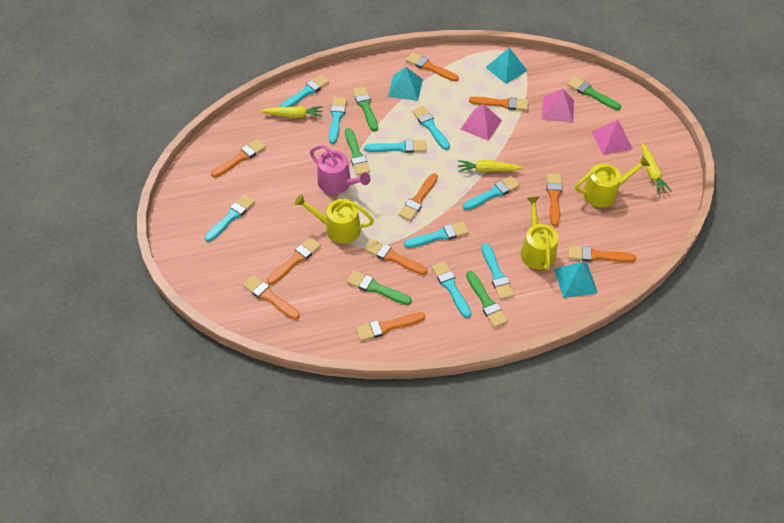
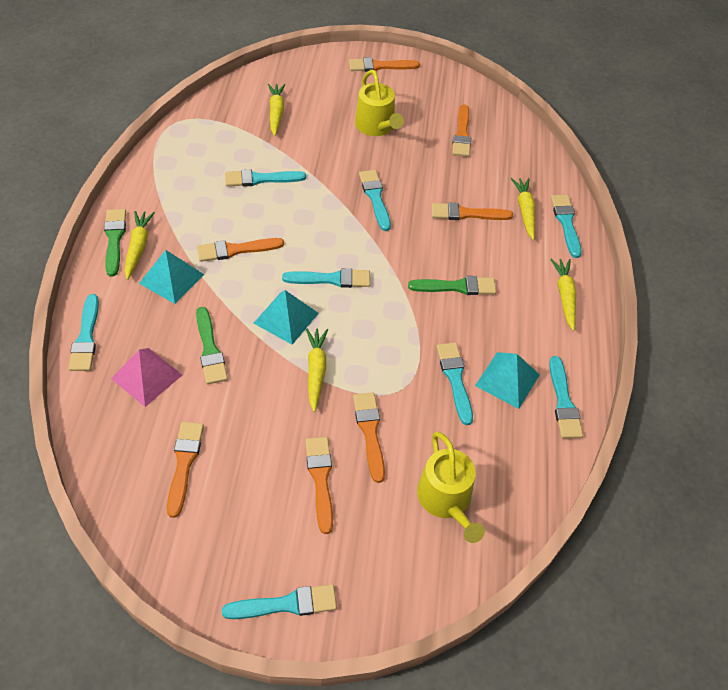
green brush: [345,128,370,176] [347,270,412,305] [352,86,378,132] [466,271,508,328] [567,77,621,110] = 5 -> [104,209,126,277] [196,307,228,384] [408,276,496,295] = 3
orange brush: [211,139,266,178] [243,275,300,320] [267,237,321,285] [356,312,425,341] [365,239,428,275] [399,173,438,221] [406,52,459,81] [469,97,529,111] [547,173,562,226] [568,246,636,262] = 10 -> [167,422,204,518] [197,238,284,262] [306,437,333,534] [349,58,420,72] [353,392,385,483] [431,203,513,220] [452,104,471,157] = 7
pink pyramid: [460,104,502,141] [542,89,574,123] [592,120,633,155] = 3 -> [111,348,182,407] = 1
pink watering can: [310,145,370,194] = 1 -> none = 0
turquoise brush: [205,194,255,242] [280,75,329,107] [329,97,347,144] [364,139,426,153] [404,221,469,248] [412,106,450,150] [432,261,471,318] [463,176,520,210] [481,243,514,300] = 9 -> [68,294,99,371] [222,584,337,619] [225,169,306,187] [282,268,370,288] [359,170,391,231] [437,342,473,425] [549,356,583,439] [551,195,582,258] = 8
yellow carrot: [260,106,323,118] [458,160,523,172] [641,144,672,194] = 3 -> [124,211,155,280] [268,84,285,136] [306,328,328,412] [511,178,535,240] [550,259,576,331] = 5
yellow watering can: [295,194,374,244] [520,196,558,270] [575,156,650,208] = 3 -> [355,70,404,136] [417,432,485,543] = 2

